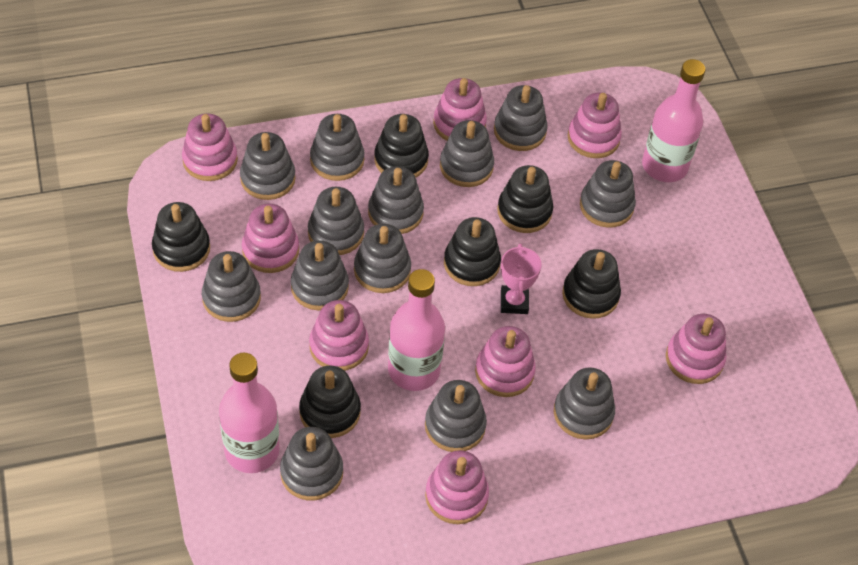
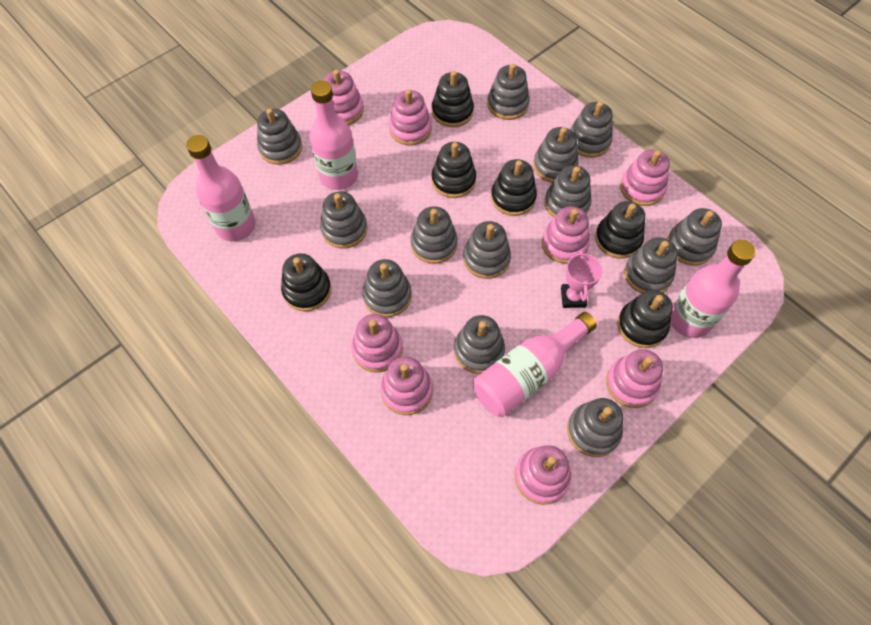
pink bottle: [219,353,280,473] [388,269,445,391] [642,59,706,182] = 3 -> [186,135,256,241] [310,81,358,190] [473,312,597,417] [671,240,756,338] = 4

